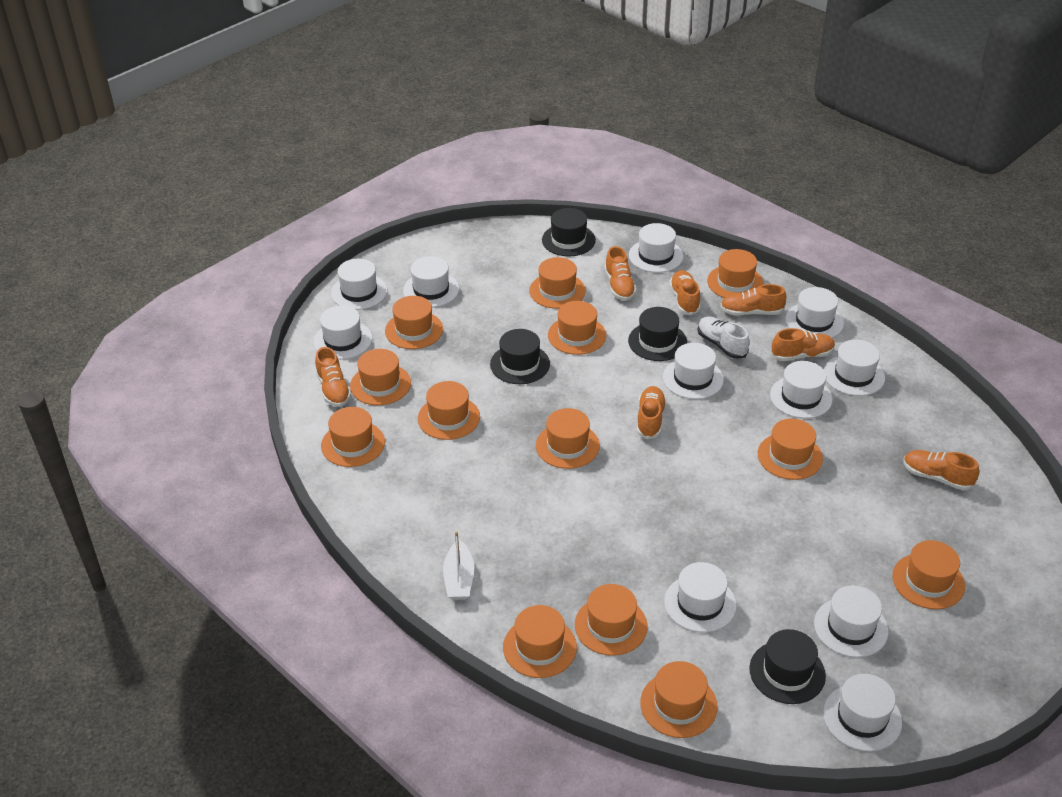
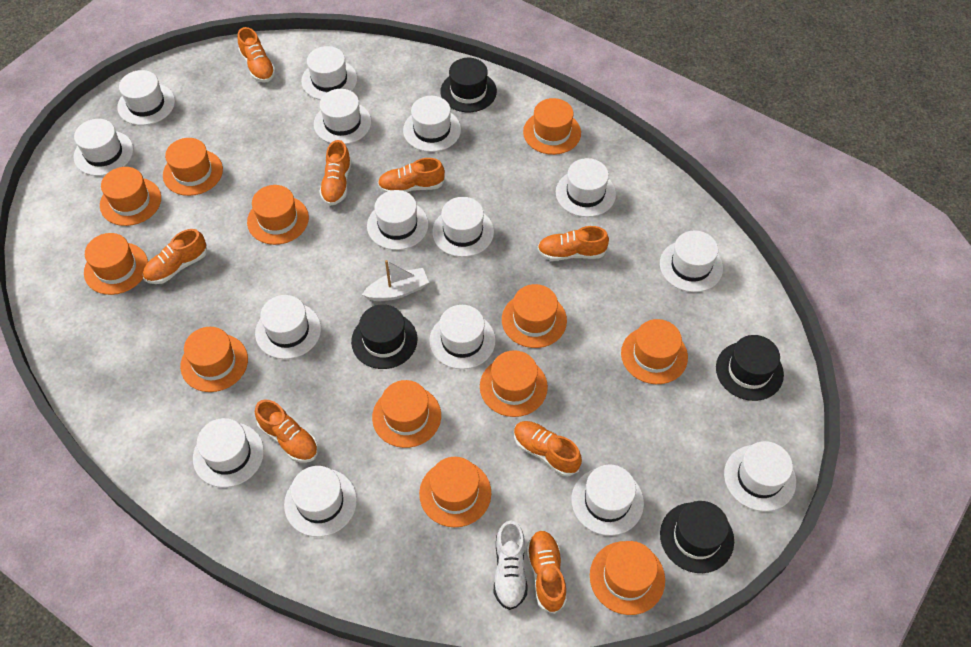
orange hat: [321,407,385,467] [350,349,411,405] [385,296,443,349] [418,381,480,440] [503,605,577,678] [529,257,586,309] [536,408,600,469] [548,301,606,355] [575,584,648,656] [640,661,718,738] [707,249,764,298] [758,418,823,480] [892,540,965,609] = 13 -> [84,233,148,295] [100,167,161,226] [163,138,223,196] [180,327,248,392] [247,185,309,245] [372,380,441,448] [419,457,491,527] [480,350,548,417] [502,284,567,348] [523,98,581,155] [590,541,665,615] [621,319,688,384] = 12
orange shoe: [315,347,351,407] [605,246,637,301] [637,386,666,439] [669,270,701,315] [720,284,786,316] [771,328,835,361] [903,450,979,490] = 7 -> [143,229,207,284] [238,27,276,82] [255,399,318,463] [319,140,352,206] [378,158,445,192] [514,421,582,476] [526,530,567,614] [537,226,609,261] = 8
white hat: [313,305,372,360] [331,258,387,310] [403,256,459,307] [629,223,683,273] [663,343,724,399] [664,562,737,632] [770,361,833,419] [785,287,844,338] [814,585,889,658] [823,674,902,752] [824,339,885,396] = 11 -> [74,119,133,176] [117,70,175,125] [193,418,264,488] [255,295,321,359] [284,466,357,537] [301,46,357,100] [314,89,371,144] [367,190,429,250] [403,96,461,152] [429,305,496,369] [432,197,494,257] [556,158,616,217] [571,465,644,536] [660,230,723,292] [724,441,796,511] = 15

